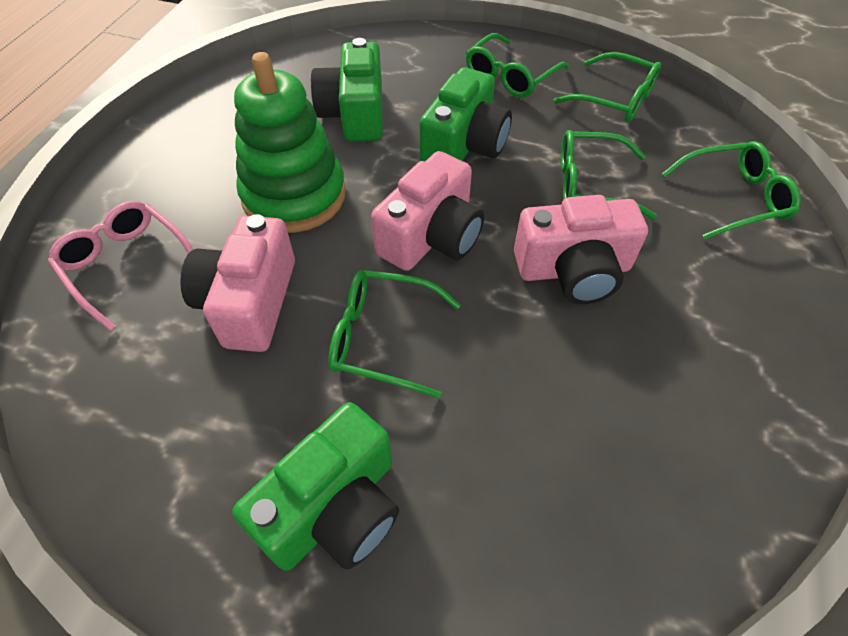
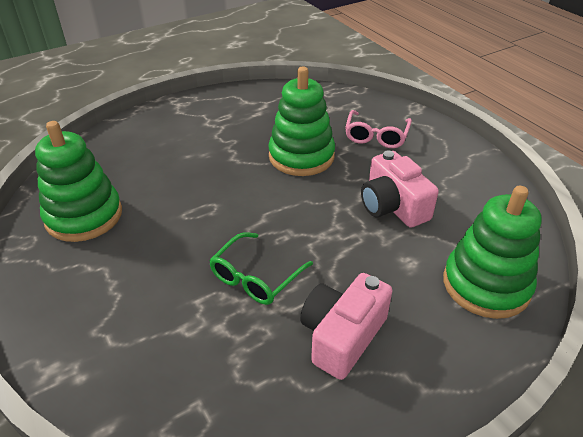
green camera: [232,402,399,571] [311,38,383,141] [420,67,512,161] = 3 -> none = 0
green glasses: [328,270,461,398] [466,33,569,97] [554,52,661,122] [561,130,657,220] [662,141,801,240] = 5 -> [209,232,313,305] = 1
green stacking toy: [234,52,346,233] = 1 -> [35,121,122,242] [268,67,335,176] [443,186,542,319] = 3
pink camera: [180,214,295,352] [371,151,484,271] [514,195,648,304] = 3 -> [300,273,392,380] [361,151,439,228] = 2

